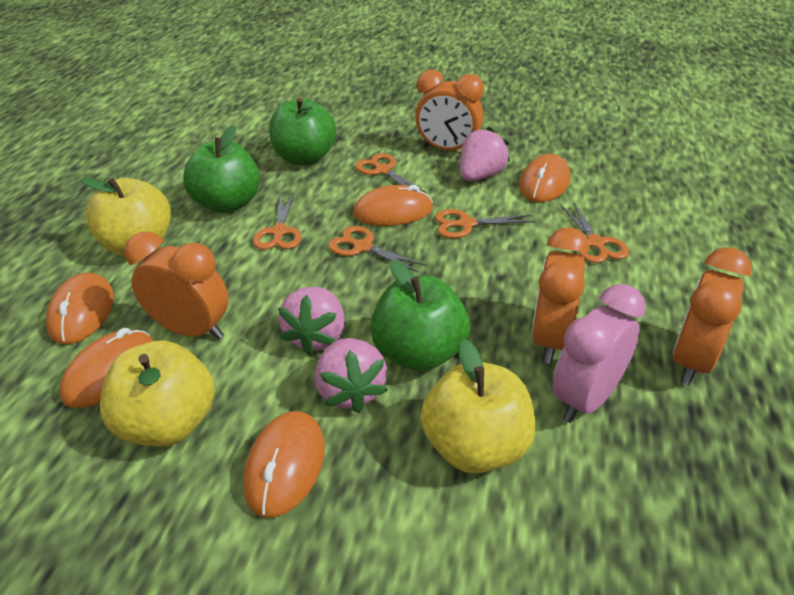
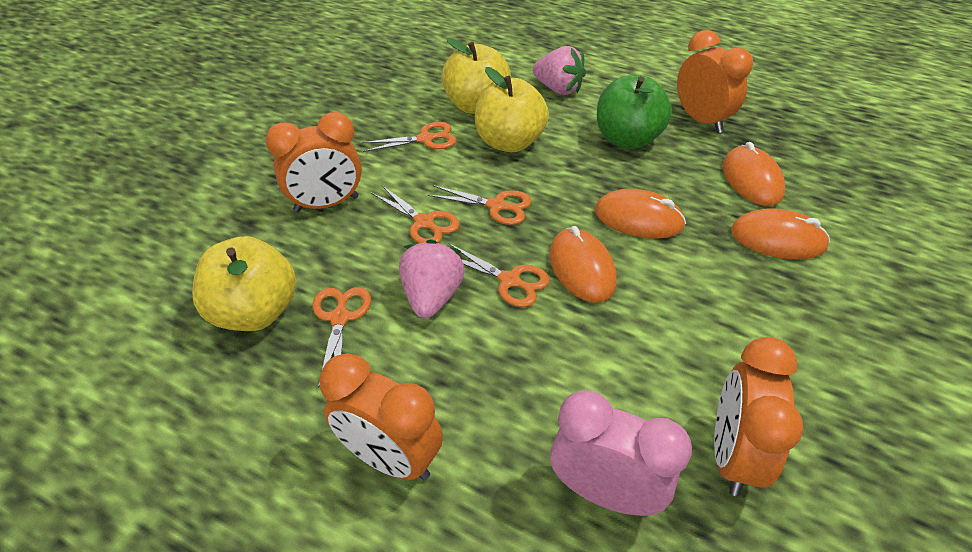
green apple: [183,125,260,213] [269,98,336,165] [370,260,470,371] = 3 -> [597,75,672,149] = 1
orange mouse: [46,273,114,344] [59,328,153,408] [243,411,325,518] [353,185,433,226] [519,154,570,202] = 5 -> [549,226,617,302] [595,188,686,239] [723,142,785,206] [731,208,830,259] = 4
pink strawberry: [278,287,345,355] [315,338,388,413] [460,127,510,181] = 3 -> [399,239,465,318] [533,46,586,95] = 2

